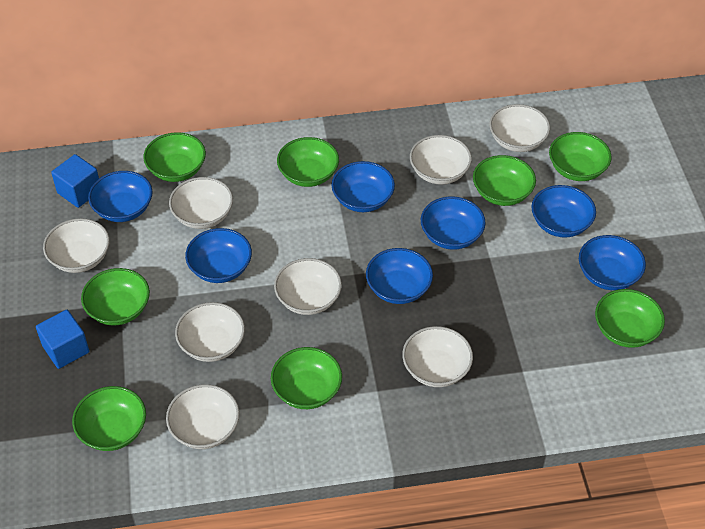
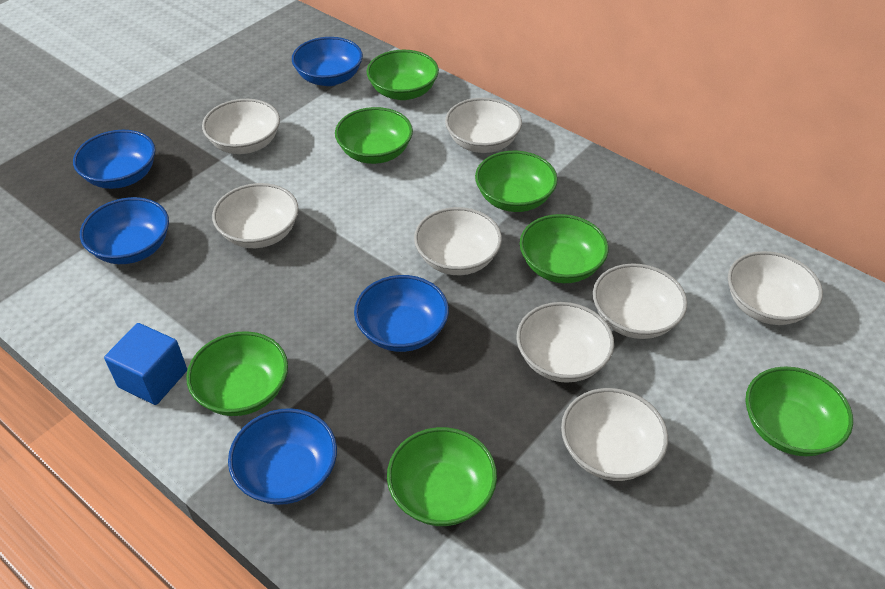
blue bowl: [88,171,153,222] [185,228,252,283] [332,161,395,212] [366,248,433,304] [421,196,486,250] [531,185,596,238] [579,235,646,290] = 7 -> [73,130,156,189] [80,197,169,264] [228,408,337,505] [292,37,363,86] [354,275,449,352] = 5
blue cube: [36,310,89,369] [51,154,99,208] = 2 -> [104,323,187,405] = 1
green bowl: [72,386,146,451] [81,268,150,325] [143,132,206,182] [271,347,342,409] [277,137,339,187] [473,155,536,206] [549,132,612,181] [595,289,665,348] = 8 -> [186,331,288,416] [335,107,413,164] [367,50,439,100] [387,427,497,526] [475,151,558,212] [520,214,608,283] [745,366,853,456] = 7

